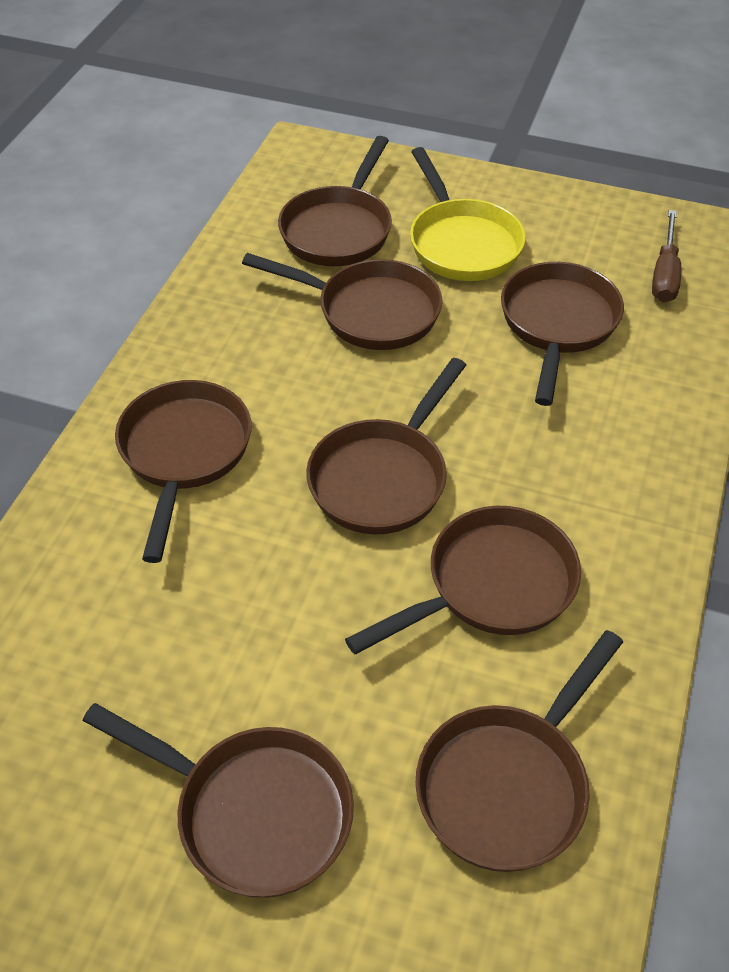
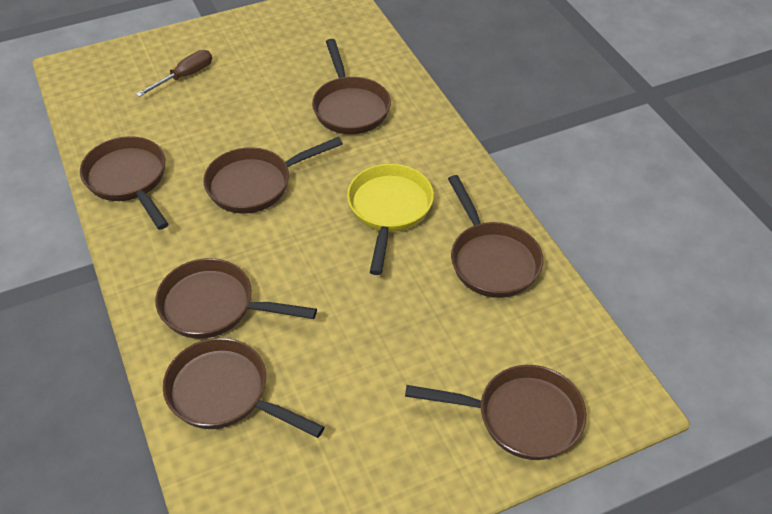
brown pan: [83,703,354,898] [115,380,252,563] [242,253,442,350] [278,136,392,266] [306,358,466,535] [345,506,581,654] [415,630,623,872] [501,262,624,406] = 8 -> [80,136,169,230] [155,258,317,339] [163,338,325,438] [203,137,343,214] [312,39,391,134] [405,365,587,460] [448,175,543,298] = 7

